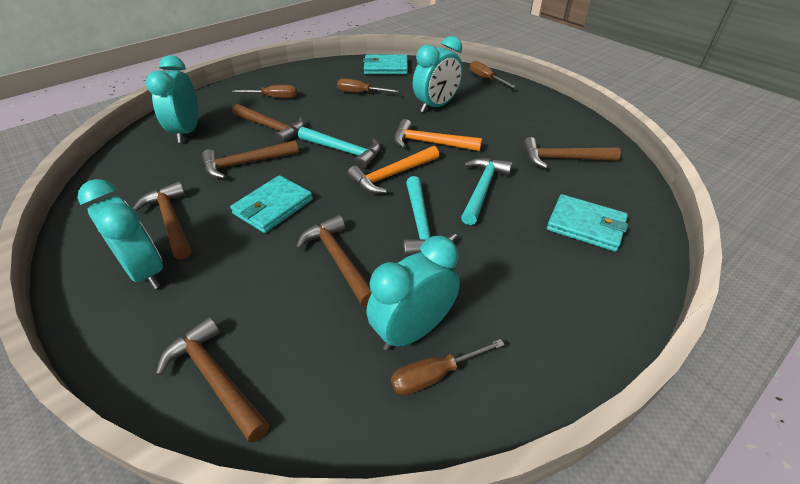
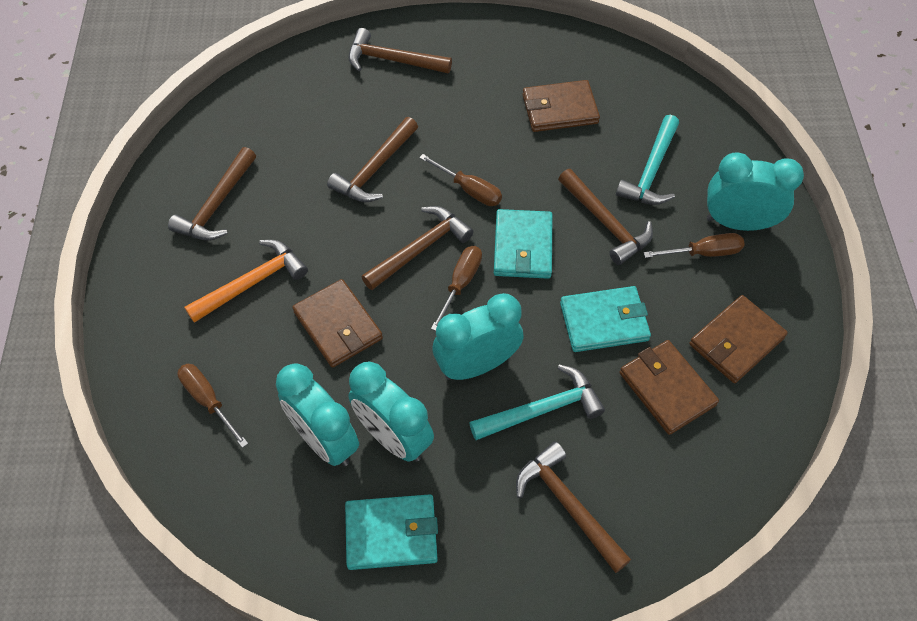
brown wallet: none = 0 -> [292,279,383,368] [523,80,600,132] [619,340,719,435] [689,295,788,383] = 4
orange hammer: [347,146,439,194] [394,119,482,151] = 2 -> [184,240,308,323] = 1
turquoise hammer: [298,127,380,169] [403,176,457,256] [461,158,513,225] = 3 -> [469,364,605,440] [616,115,679,205] = 2

